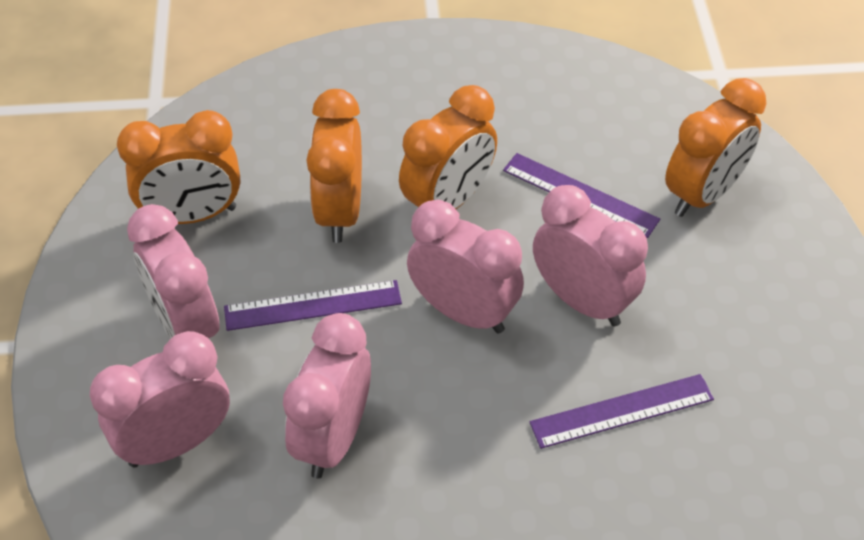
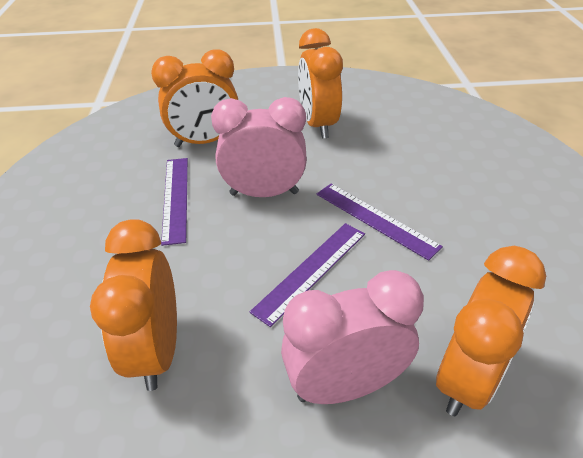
pink clock: [90,331,230,467] [127,204,220,339] [283,313,371,479] [407,200,524,334] [533,185,648,326] = 5 -> [211,97,307,197] [281,270,424,404] = 2

